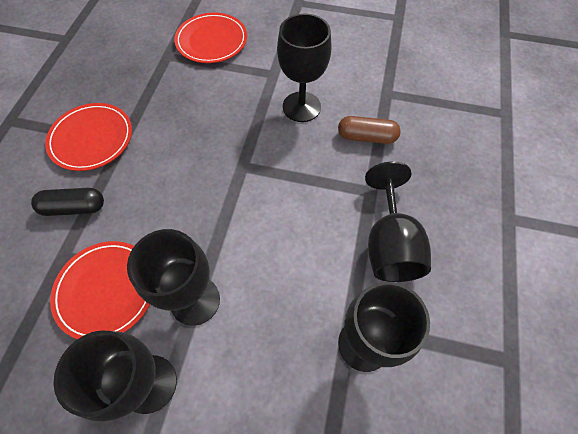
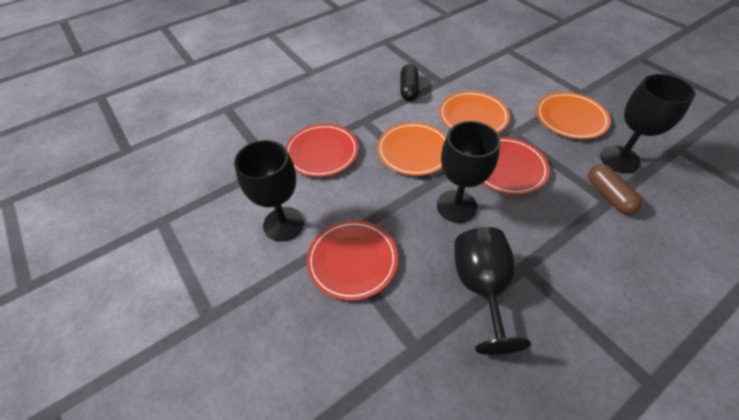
black goblet: [53,330,177,421] [127,229,220,326] [277,14,331,122] [338,282,430,372] [365,162,431,282] = 5 -> [234,140,304,241] [437,121,500,223] [454,227,531,355] [600,74,695,173] = 4
orange plate: none = 0 -> [377,122,447,176] [439,91,510,133] [536,92,611,139] = 3

